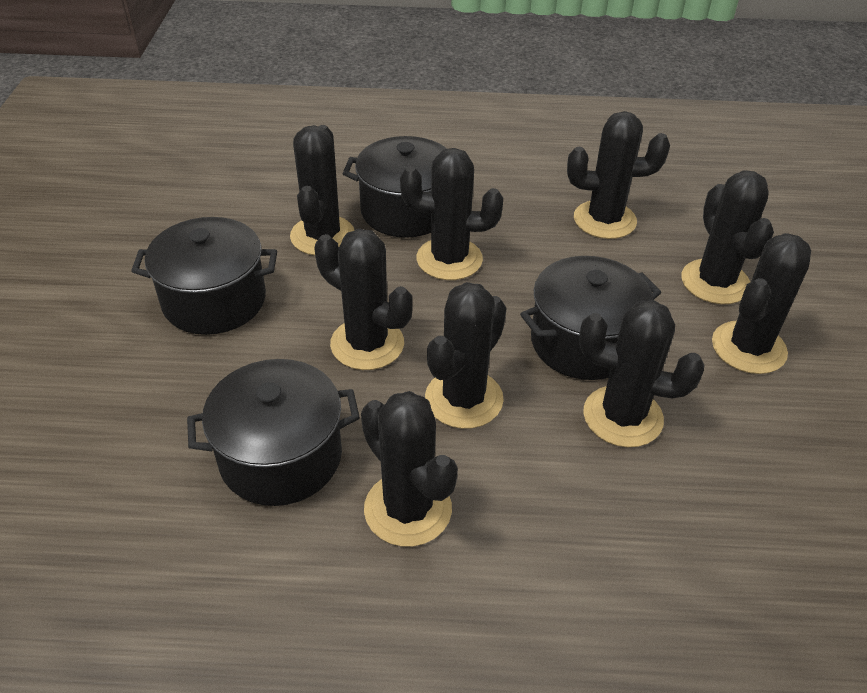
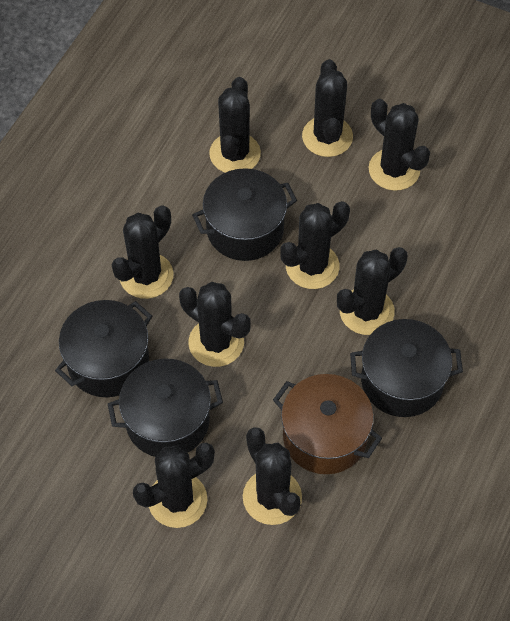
brown pot: none = 0 -> [273,374,382,474] = 1

